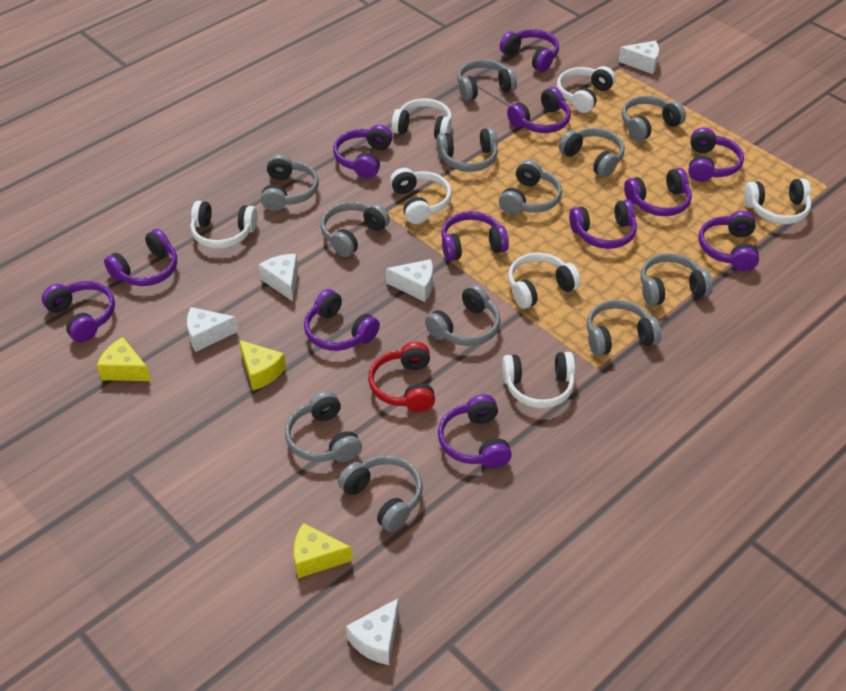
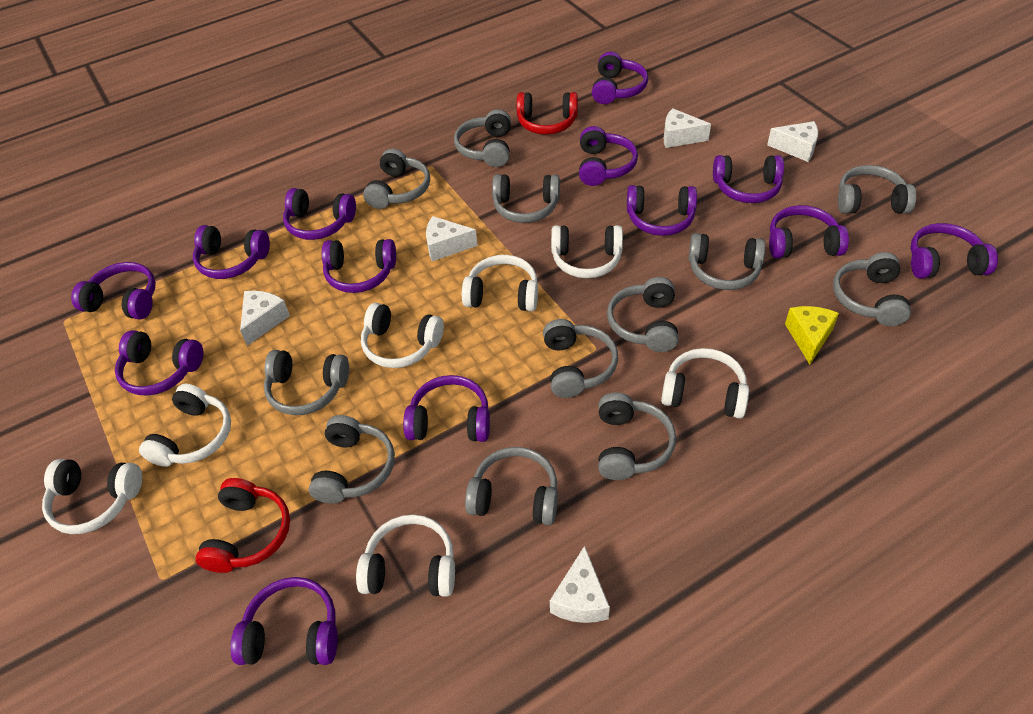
purple headphones: [42,281,115,342] [104,229,177,286] [304,289,380,351] [333,125,393,178] [438,394,512,468] [441,211,509,261] [500,29,559,72] [507,87,571,133] [569,200,637,249] [624,168,692,216] [688,128,744,182] [698,211,759,271] = 12 -> [71,262,156,320] [115,330,203,395] [193,225,270,279] [230,577,338,665] [283,188,356,240] [322,239,396,293] [403,375,490,442] [579,126,638,186] [592,52,648,104] [627,185,697,236] [713,155,784,203] [769,205,849,258] [910,223,998,279] = 13
red headphones: [368,342,435,412] = 1 -> [196,478,290,573] [517,92,578,135] = 2
yellow cheese: [97,337,151,381] [239,340,286,390] [294,523,353,578] = 3 -> [785,306,839,364] = 1

